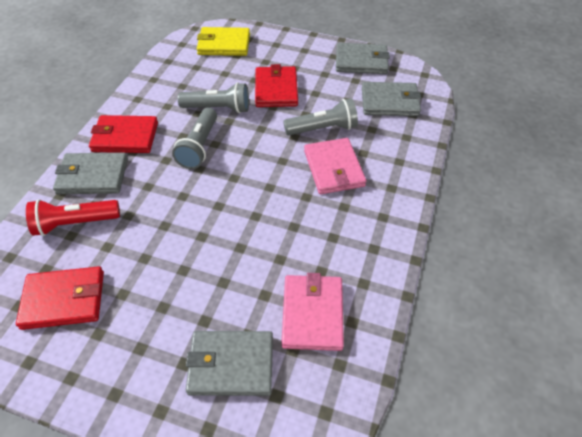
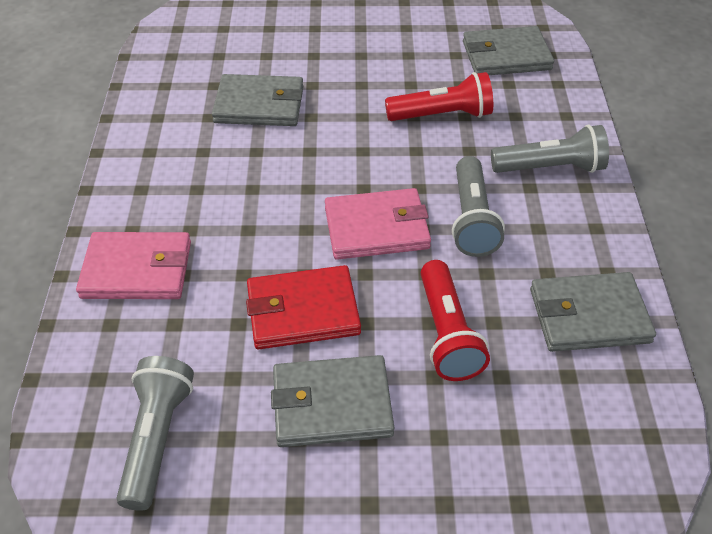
red flashlight: [26,199,120,236] = 1 -> [385,72,493,121] [421,260,490,381] = 2
red wallet: [16,266,104,330] [89,115,158,153] [255,64,298,107] = 3 -> [246,265,361,349] = 1
yellow wallet: [197,27,250,56] = 1 -> none = 0

